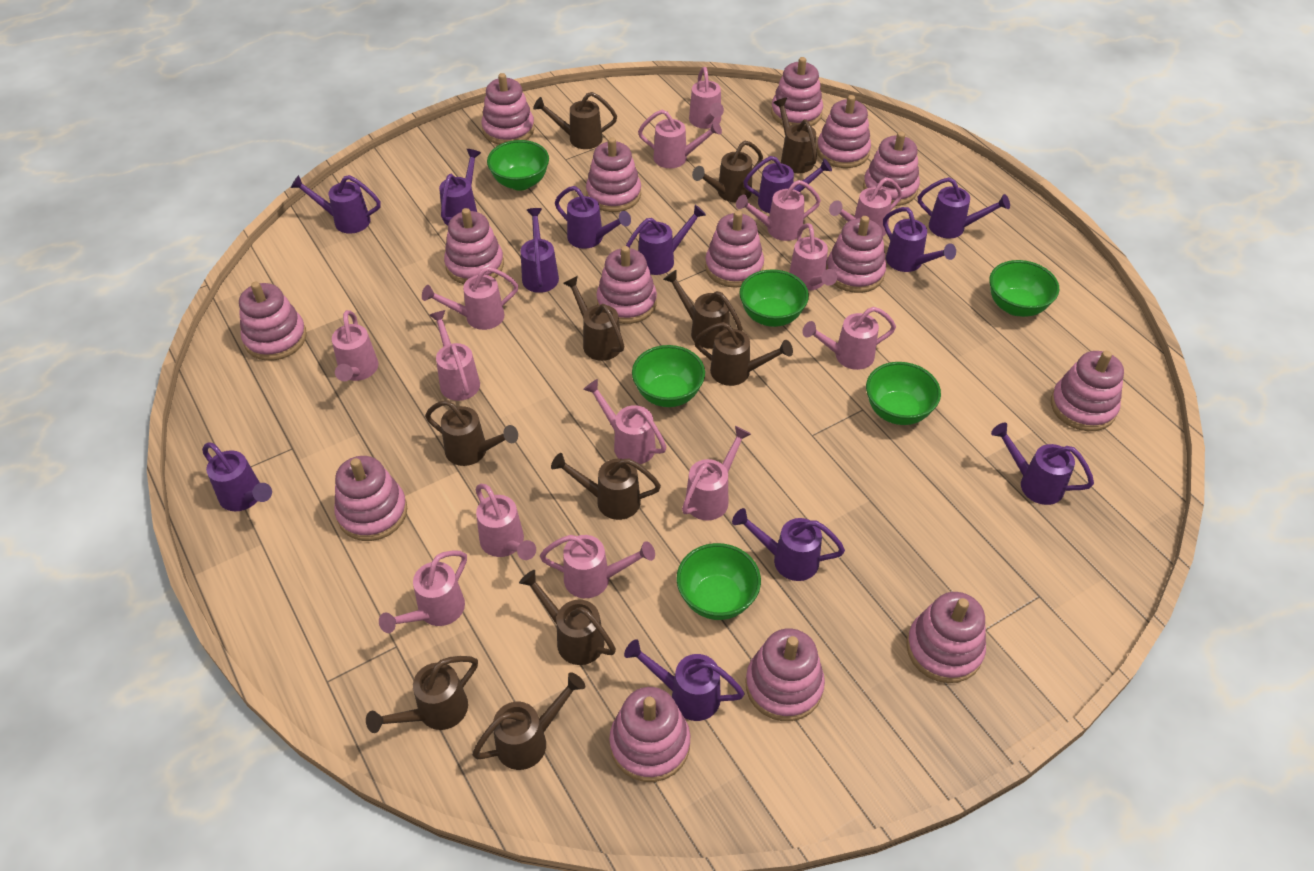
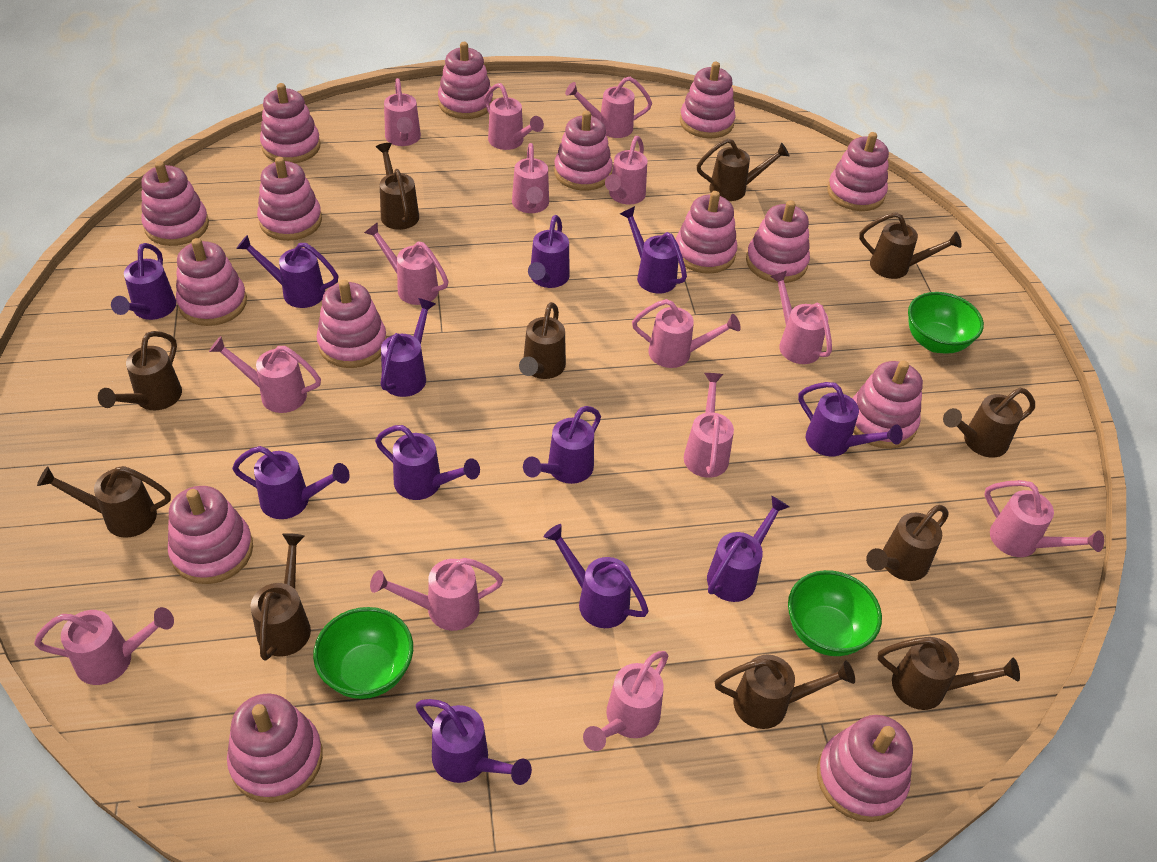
green bowl: [487,140,549,191] [632,345,705,407] [677,543,761,620] [739,269,809,327] [866,362,941,425] [989,260,1059,317] = 6 -> [313,607,413,699] [788,570,882,656] [908,292,984,354] = 3

